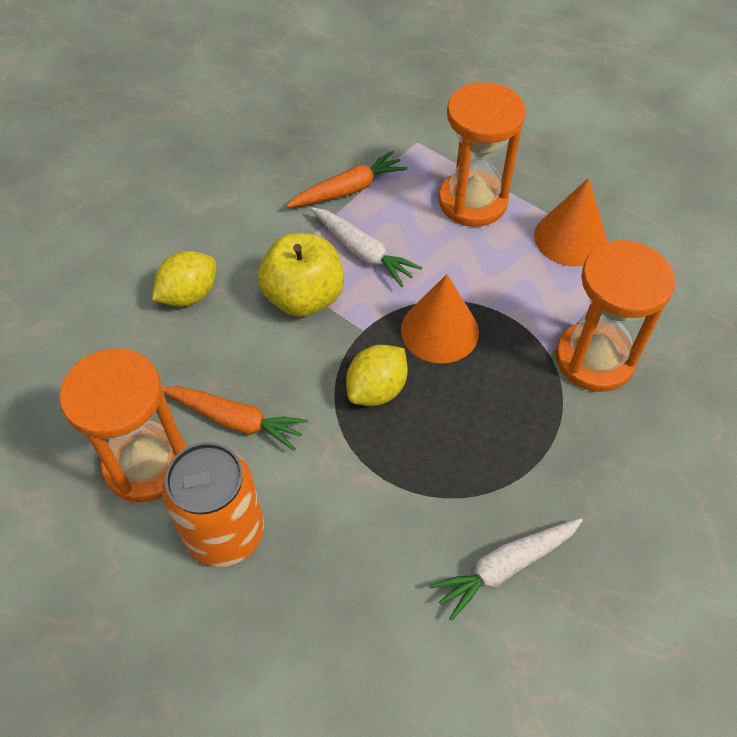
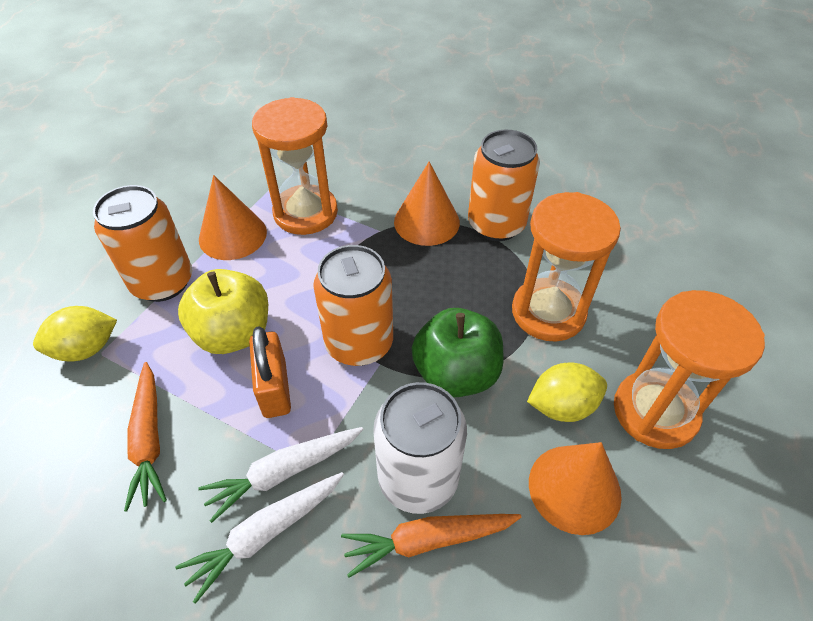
green apple: none = 0 -> [412,308,503,397] = 1
orange can: [162,442,264,567] = 1 -> [93,185,192,302] [313,245,393,366] [468,130,540,241] = 3
orange cone: [401,274,479,364] [534,178,607,266] = 2 -> [199,175,267,260] [394,162,460,246] [529,442,622,535] = 3
orange padlock: none = 0 -> [249,326,291,418] = 1
white can: none = 0 -> [373,382,467,514] = 1

